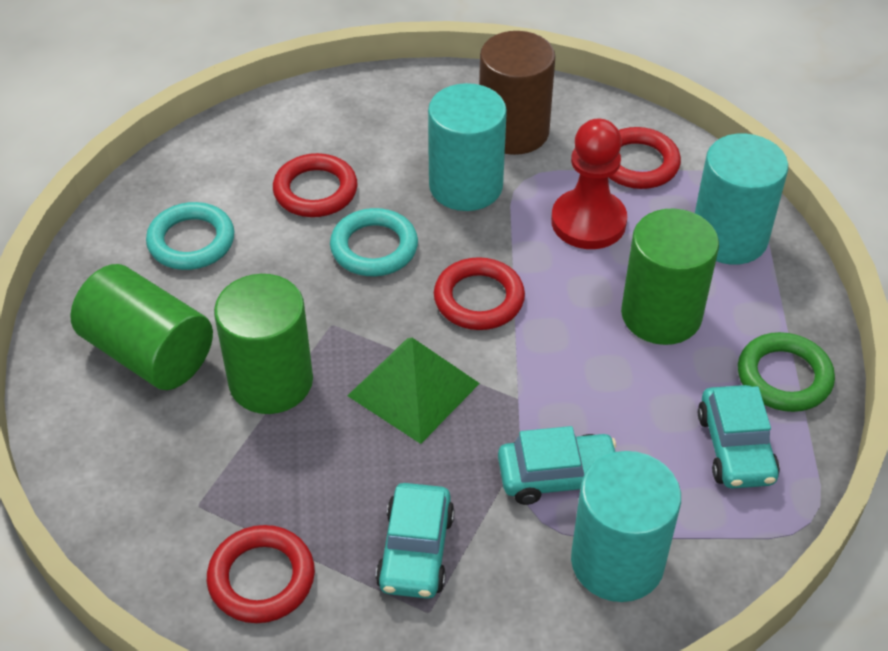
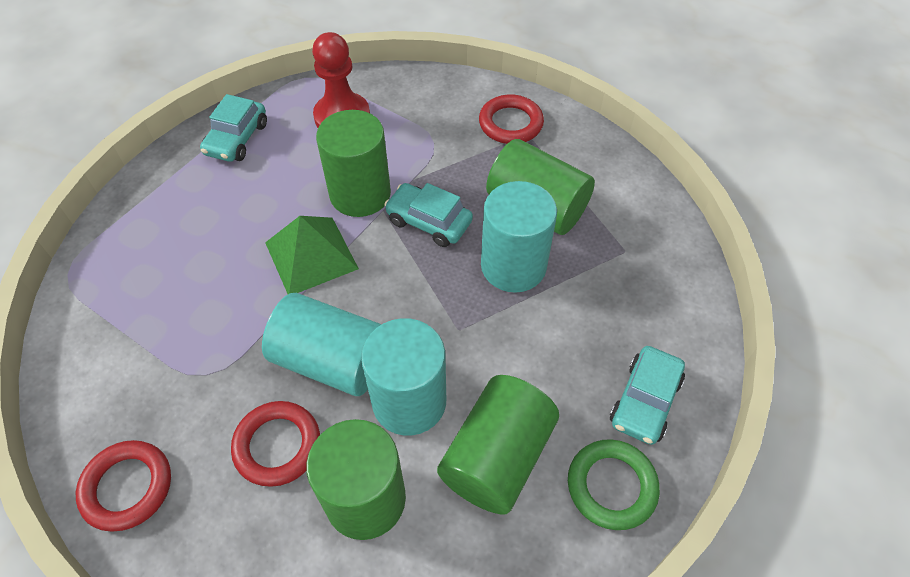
brown cylinder: [479,31,555,155] = 1 -> none = 0
green cylinder: [70,264,213,390] [214,274,313,414] [621,209,719,345] = 3 -> [306,419,406,540] [316,110,391,217] [437,375,559,515] [486,139,595,235] = 4
red ring: [207,525,315,623] [273,153,357,217] [434,257,525,330] [608,127,681,189] = 4 -> [76,440,171,532] [231,401,320,487] [479,95,544,144] = 3
turquoise ring: [146,202,235,270] [330,208,418,276] = 2 -> none = 0

